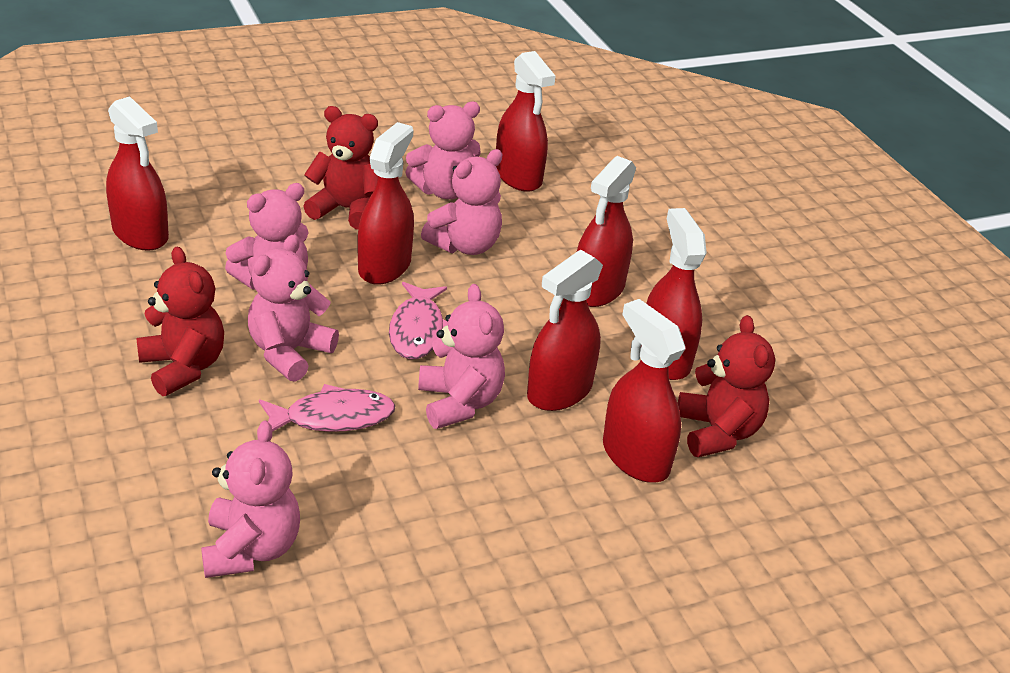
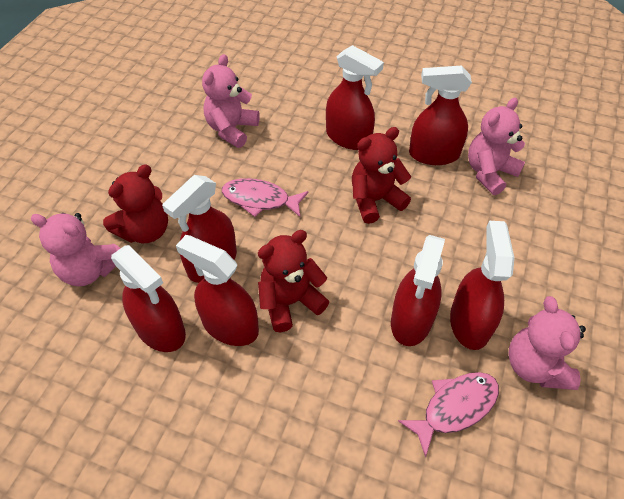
pink teddy bear: [201,420,300,578] [225,183,309,290] [248,235,339,382] [405,102,480,199] [418,284,505,429] [421,149,502,255] = 6 -> [30,213,121,286] [202,54,260,148] [468,98,525,195] [508,296,586,390] = 4

